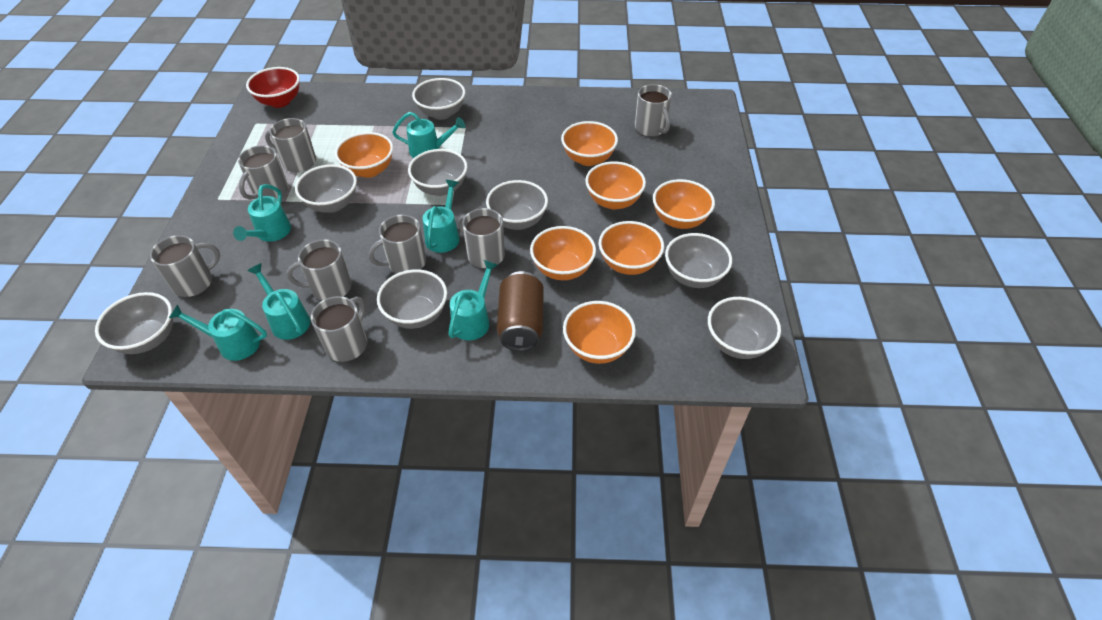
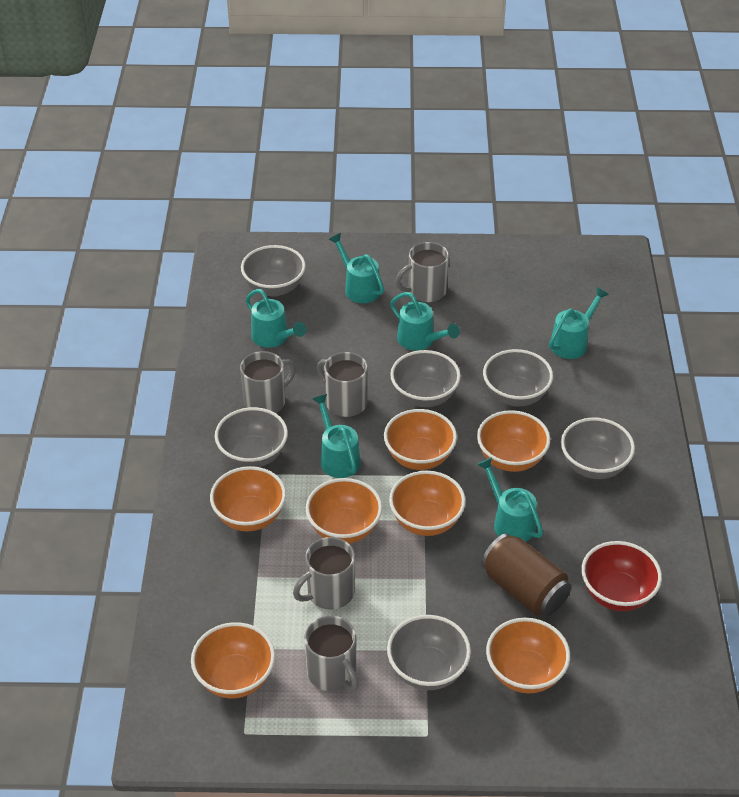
grey bowl: [95,292,173,354] [295,164,357,213] [377,269,447,329] [408,149,467,196] [412,78,465,120] [486,180,548,230] [665,233,732,288] [708,297,781,359] = 8 -> [215,407,288,467] [241,245,306,297] [387,615,471,690] [390,350,461,407] [483,349,553,406] [561,418,635,479] = 6
grey mug: [150,235,220,297] [238,145,289,200] [265,118,316,172] [287,239,352,301] [311,296,367,362] [368,215,426,273] [458,208,505,268] [635,84,672,136] = 8 -> [240,351,296,413] [293,537,355,610] [304,616,359,692] [317,352,368,417] [395,242,449,302] = 5

